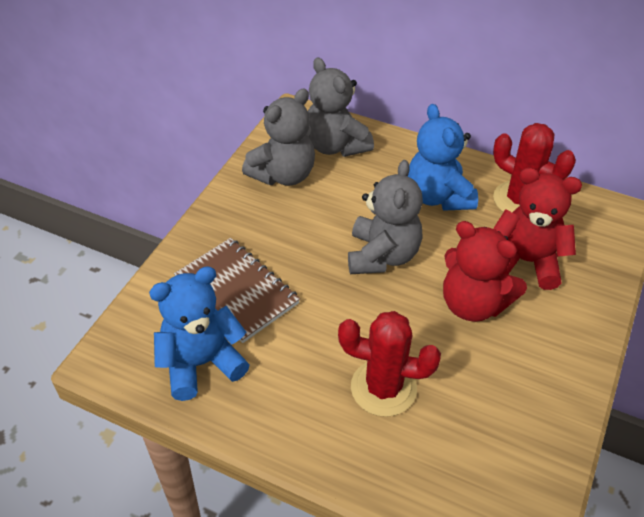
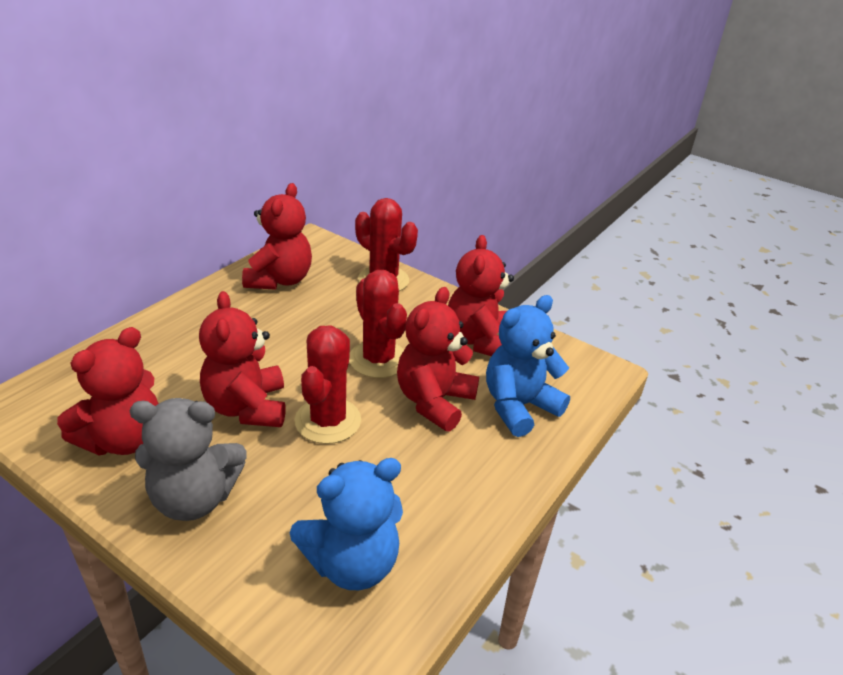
brown notebook: [174,238,300,343] = 1 -> none = 0
grey teddy bear: [242,89,315,186] [308,57,374,157] [348,160,423,274] = 3 -> [129,398,247,521] = 1
red cactus: [338,311,441,417] [493,123,576,212] = 2 -> [295,325,361,444] [349,270,407,378] [355,198,418,291] = 3
red teddy bear: [443,221,527,322] [493,168,582,290] = 2 -> [57,327,159,455] [199,291,286,427] [242,183,312,290] [397,287,479,432] [448,235,514,356] = 5

